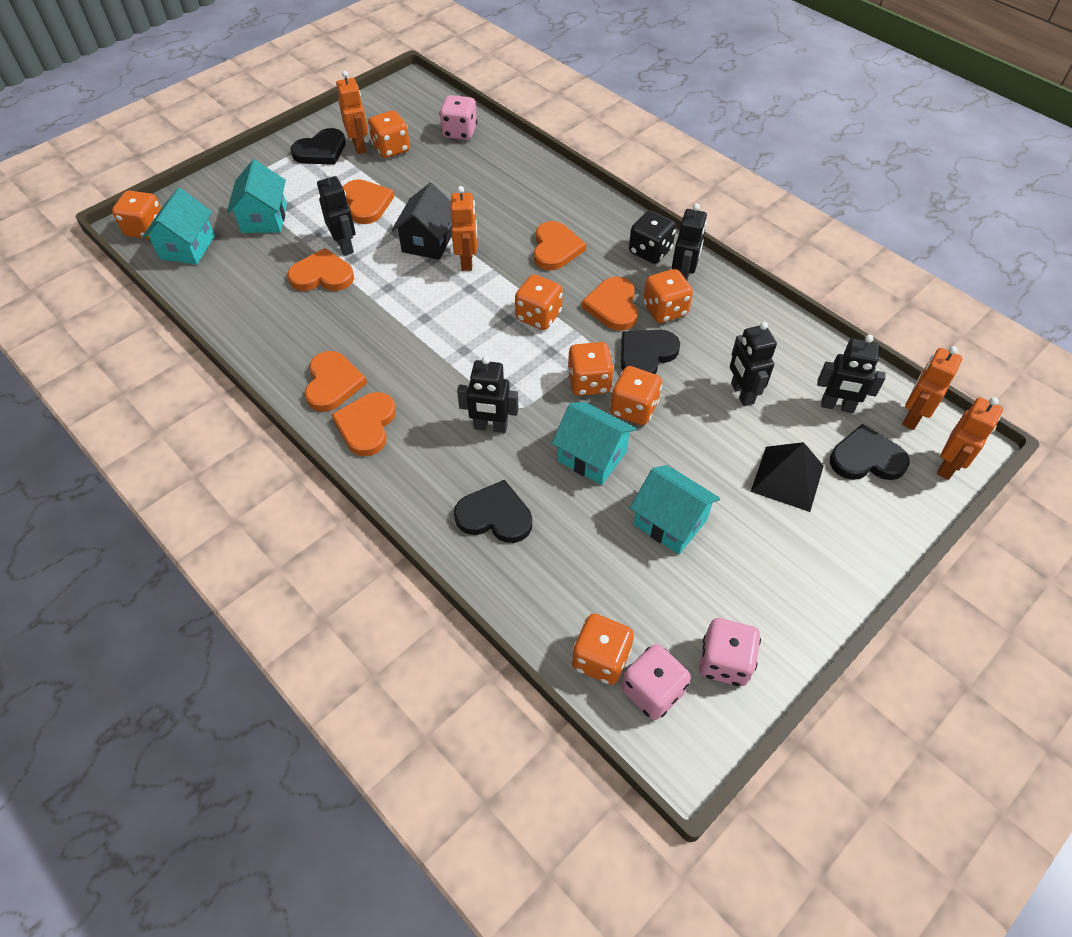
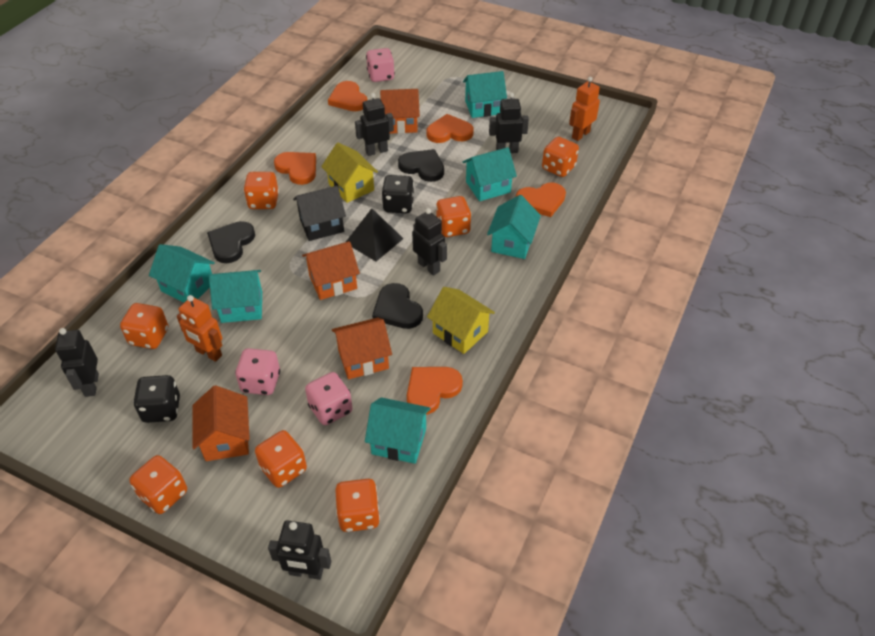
black dice: [629,211,676,264] = 1 -> [133,375,180,423] [381,175,414,213] = 2
black heart: [291,128,346,165] [454,480,532,543] [621,330,680,374] [830,424,910,480] = 4 -> [207,221,255,263] [372,283,423,329] [398,149,444,182] = 3
orange heart: [288,248,354,291] [305,351,367,412] [331,392,396,456] [343,179,394,224] [534,221,586,271] [582,277,638,331] = 6 -> [274,152,316,185] [328,81,368,111] [407,367,463,415] [426,114,474,143] [516,183,566,217] = 5
orange house: none = 0 -> [192,385,250,461] [302,241,360,300] [332,318,392,379] [380,89,420,134] = 4
orange robot: [336,71,368,154] [451,186,477,271] [902,346,963,430] [937,397,1003,480] = 4 -> [177,295,222,362] [569,77,600,141] = 2
turquoise house: [142,188,215,265] [227,160,287,233] [552,402,636,485] [630,465,720,554] = 4 -> [149,244,215,302] [209,270,262,323] [365,397,431,464] [463,71,507,118] [463,147,517,201] [487,195,541,259] = 6
yellow house: none = 0 -> [321,142,378,203] [427,287,495,354] = 2

